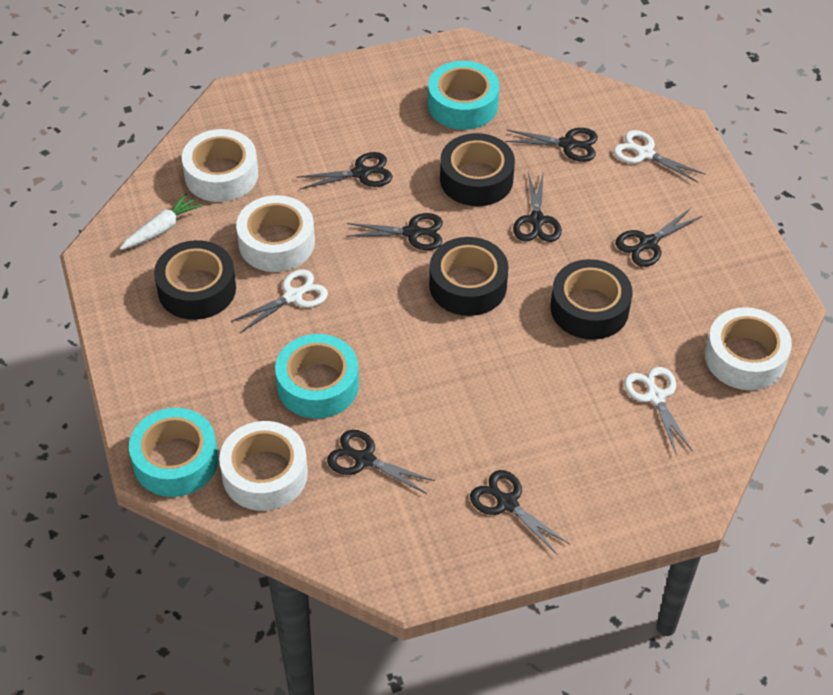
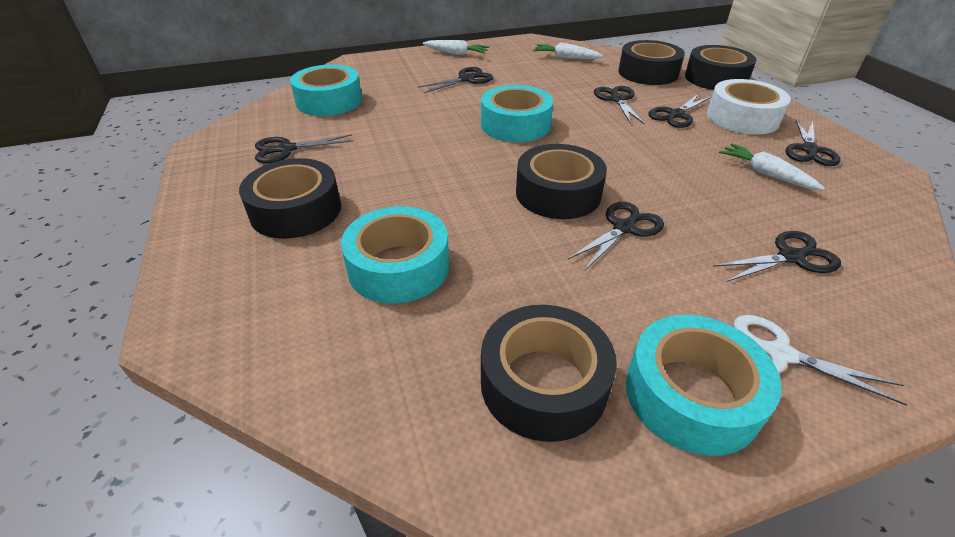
black tape: [154,240,236,320] [429,237,509,316] [440,133,515,206] [551,259,633,340] = 4 -> [239,158,341,239] [481,305,617,442] [516,144,607,219] [618,40,685,85] [685,45,756,90] = 5
turquoise tape: [129,408,218,497] [275,334,359,419] [428,61,499,130] = 3 -> [290,64,362,116] [341,206,449,304] [481,85,553,142] [626,314,782,456] = 4
white carrot: [120,193,202,250] = 1 -> [423,40,489,56] [533,43,604,59] [719,143,825,190] = 3
white scissors: [231,269,328,333] [614,130,706,183] [625,367,693,455] = 3 -> [734,315,907,405] = 1
white tape: [182,129,258,202] [219,421,308,511] [236,195,315,272] [705,307,792,390] = 4 -> [707,79,791,134] = 1

